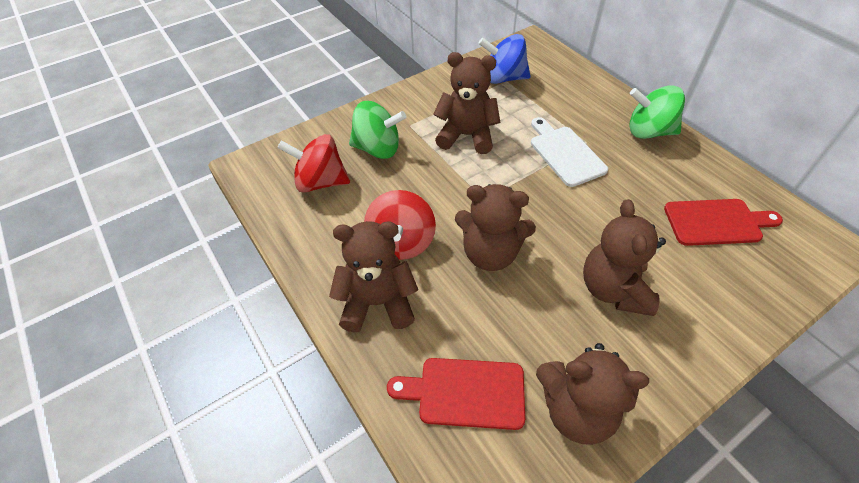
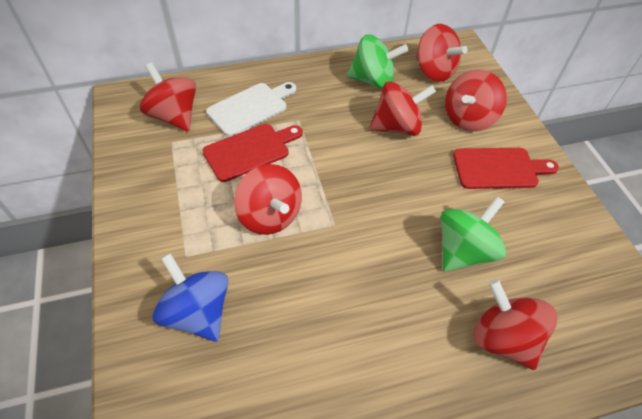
brown teddy bear: [329,221,418,332] [433,52,501,154] [455,184,536,271] [536,343,649,445] [583,199,666,316] = 5 -> none = 0
red spinning top: [277,134,350,193] [364,190,436,260] = 2 -> [139,62,196,132] [234,164,302,235] [369,81,436,136] [416,24,468,82] [445,70,507,131] [473,279,557,370] = 6

